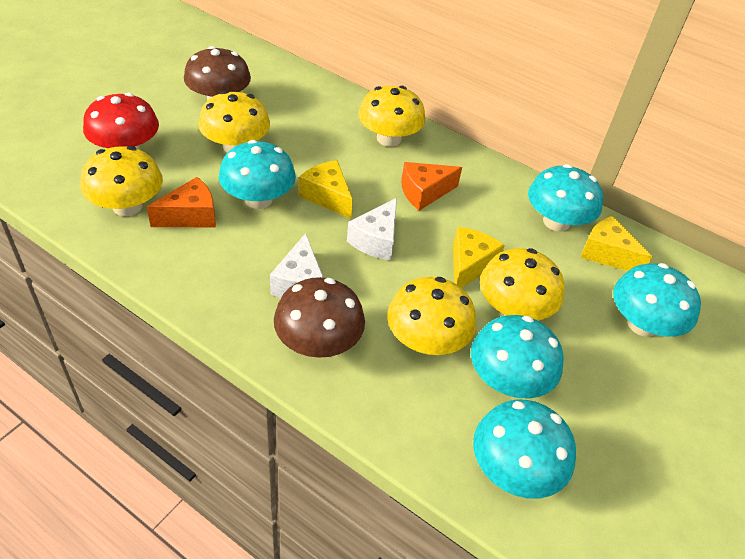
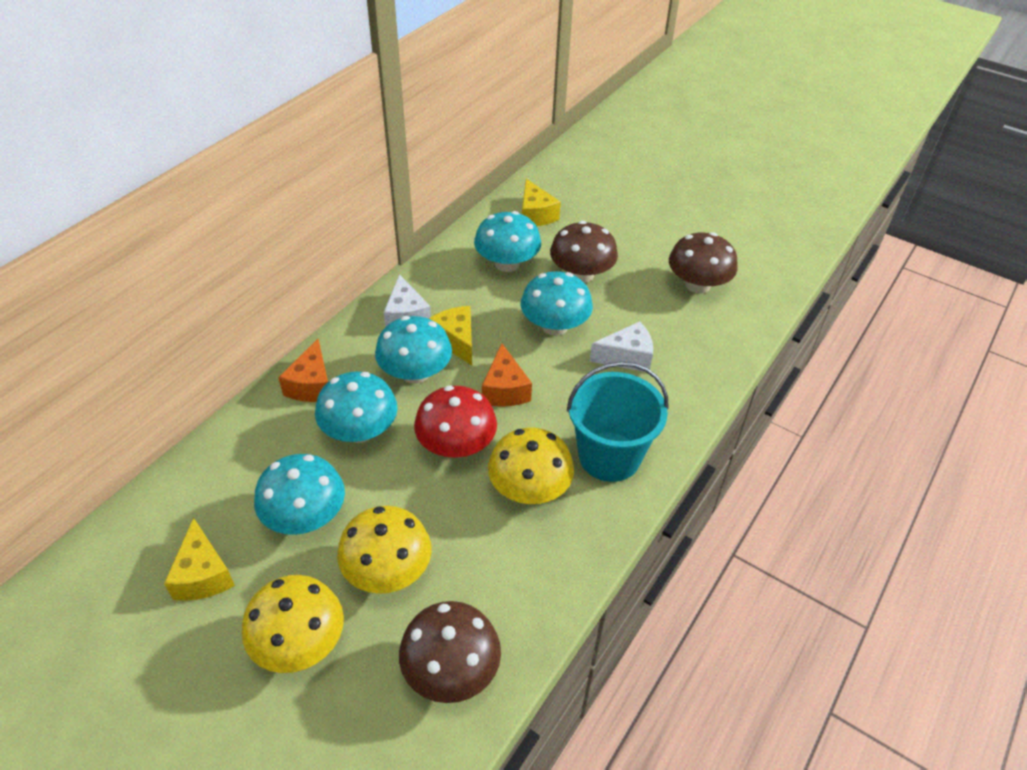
brown mushroom: [184,46,251,101] [274,277,365,358] = 2 -> [399,601,501,703] [550,221,618,283] [669,232,738,294] = 3
turquoise bucket: none = 0 -> [567,361,668,482] = 1
yellow mushroom: [80,146,163,216] [198,91,270,153] [358,86,425,147] [388,277,476,355] [480,248,564,320] = 5 -> [242,575,344,673] [337,506,432,594] [488,428,574,504] = 3

